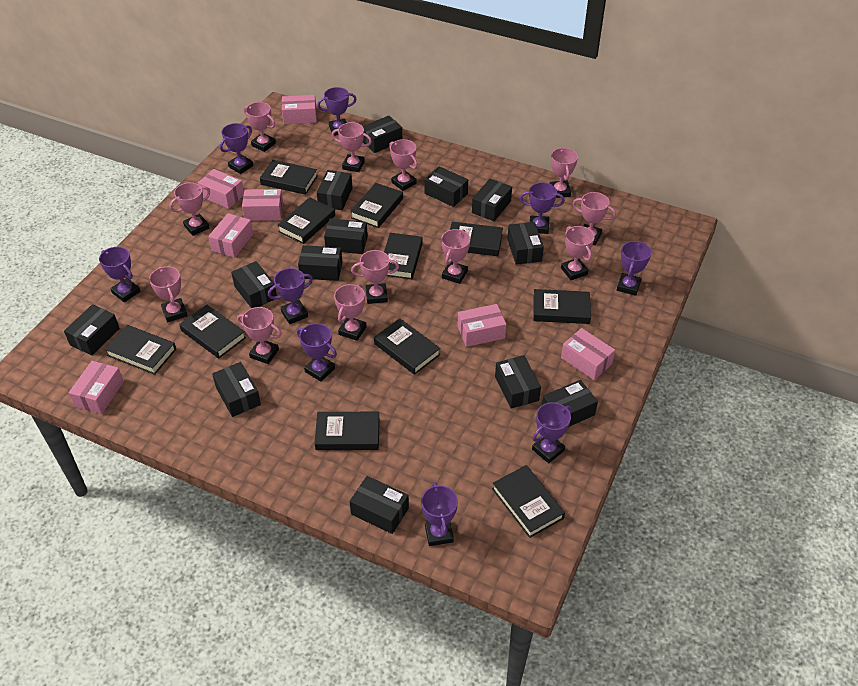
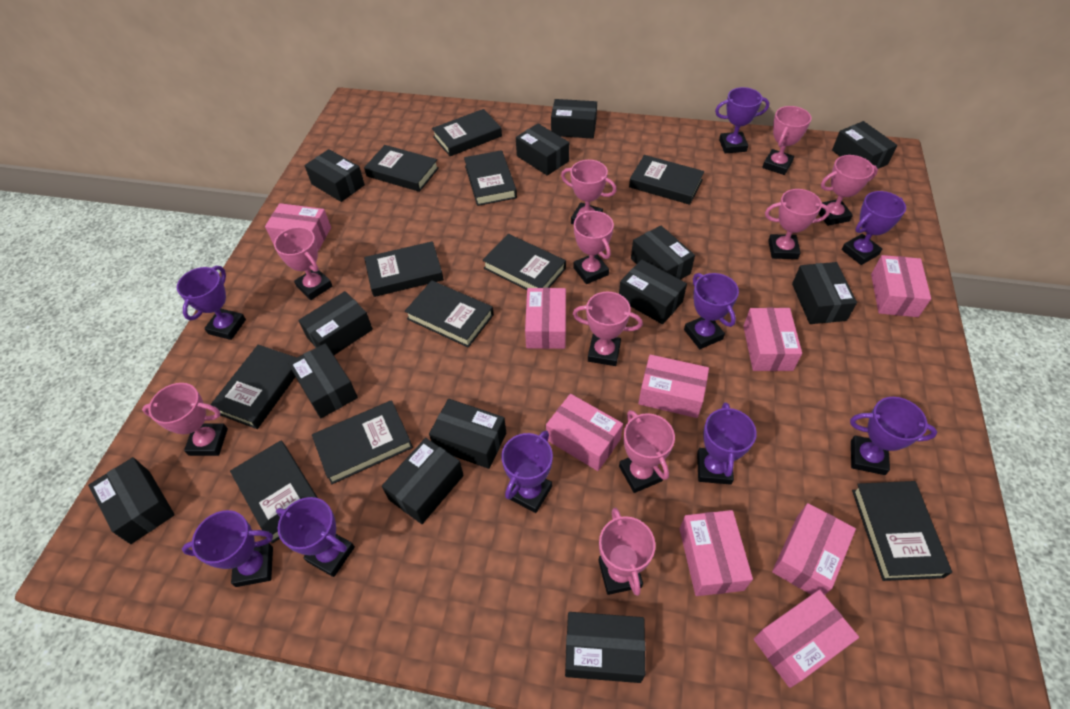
pink box: [69,361,124,414] [198,169,244,209] [208,213,253,258] [242,189,283,221] [282,95,317,124] [458,304,506,347] [561,328,615,380] = 7 -> [265,203,331,251] [525,288,566,349] [546,394,623,471] [638,355,709,418] [680,510,753,596] [743,308,802,371] [754,590,859,688] [772,503,856,595] [871,255,931,317] = 9
pink trophy: [149,266,188,322] [169,182,210,236] [237,307,282,364] [244,102,276,152] [332,122,372,172] [334,284,367,341] [351,250,399,304] [389,139,418,191] [441,229,470,284] [550,147,578,198] [561,226,594,280] [573,192,616,245] = 12 -> [142,383,228,456] [274,227,332,300] [561,160,617,224] [573,211,614,284] [573,292,643,366] [598,508,655,596] [619,410,675,493] [762,106,811,175] [765,189,830,259] [819,155,878,226] = 10

